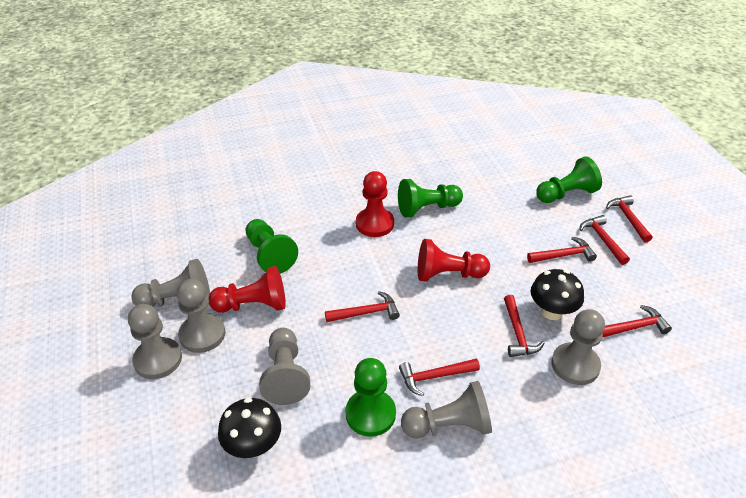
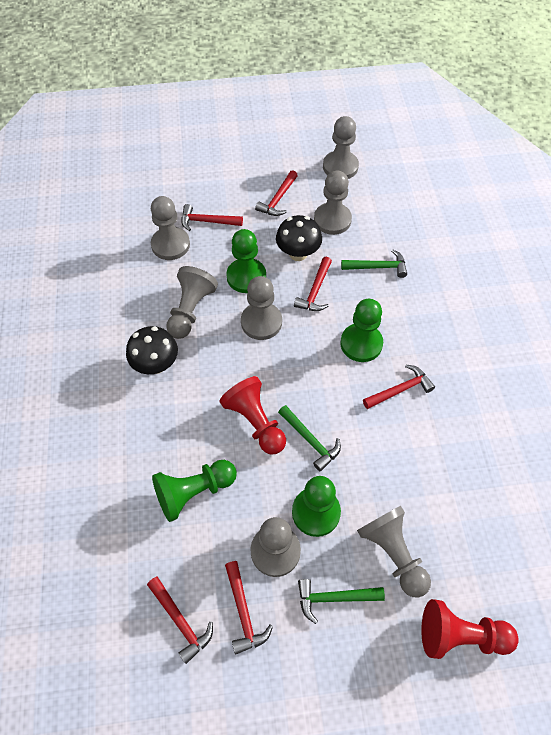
green hammer: none = 0 -> [278,405,341,471] [298,579,385,624] [341,250,407,278] = 3
grey pawn: [128,304,182,379] [131,259,210,306] [177,279,226,353] [259,328,310,405] [401,381,492,438] [551,309,605,385] = 6 -> [151,196,190,260] [166,266,218,339] [241,276,282,340] [251,517,301,577] [314,171,352,235] [323,116,359,179] [357,506,431,598] = 7
red hammer: [325,291,400,322] [399,359,480,396] [504,295,544,357] [527,237,597,263] [579,215,630,265] [602,305,672,338] [606,195,652,243] = 7 -> [147,577,213,664] [182,204,243,231] [225,561,273,655] [255,170,298,216] [294,257,332,311] [363,365,435,409] = 6
red pawn: [209,266,286,313] [356,171,394,237] [418,239,490,282] = 3 -> [220,376,286,455] [421,599,519,659] = 2

